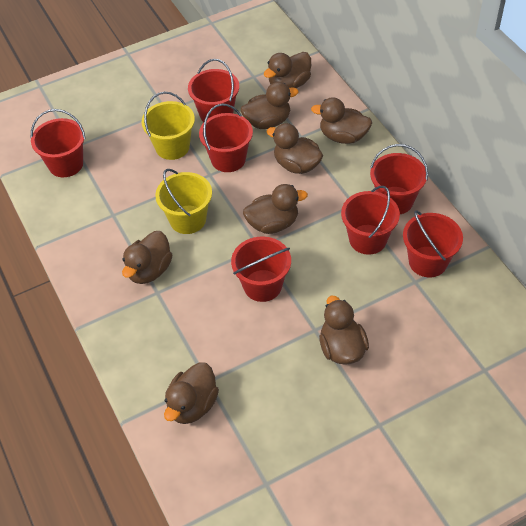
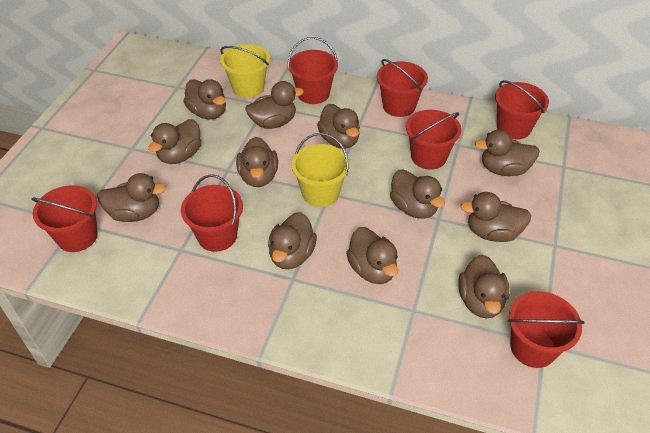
brown duck: [122,231,172,284] [164,362,219,424] [241,82,299,129] [243,184,308,234] [263,52,311,88] [266,123,323,174] [311,97,372,144] [319,296,369,365] = 8 -> [97,173,166,222] [148,119,201,164] [183,79,226,119] [236,137,278,187] [246,81,304,129] [268,212,317,269] [317,104,360,149] [346,227,398,284] [390,169,445,219] [458,255,509,319] [460,192,531,242] [475,130,539,176] = 12

